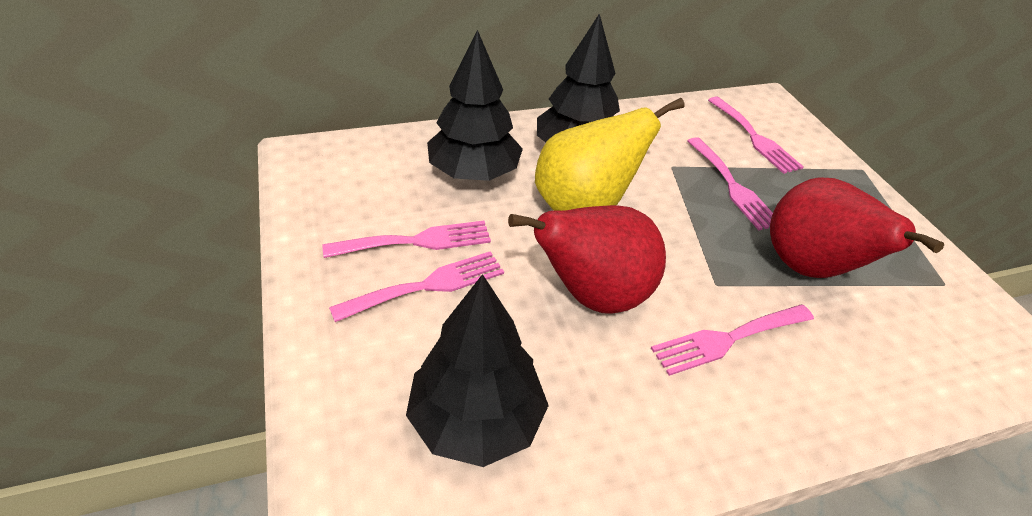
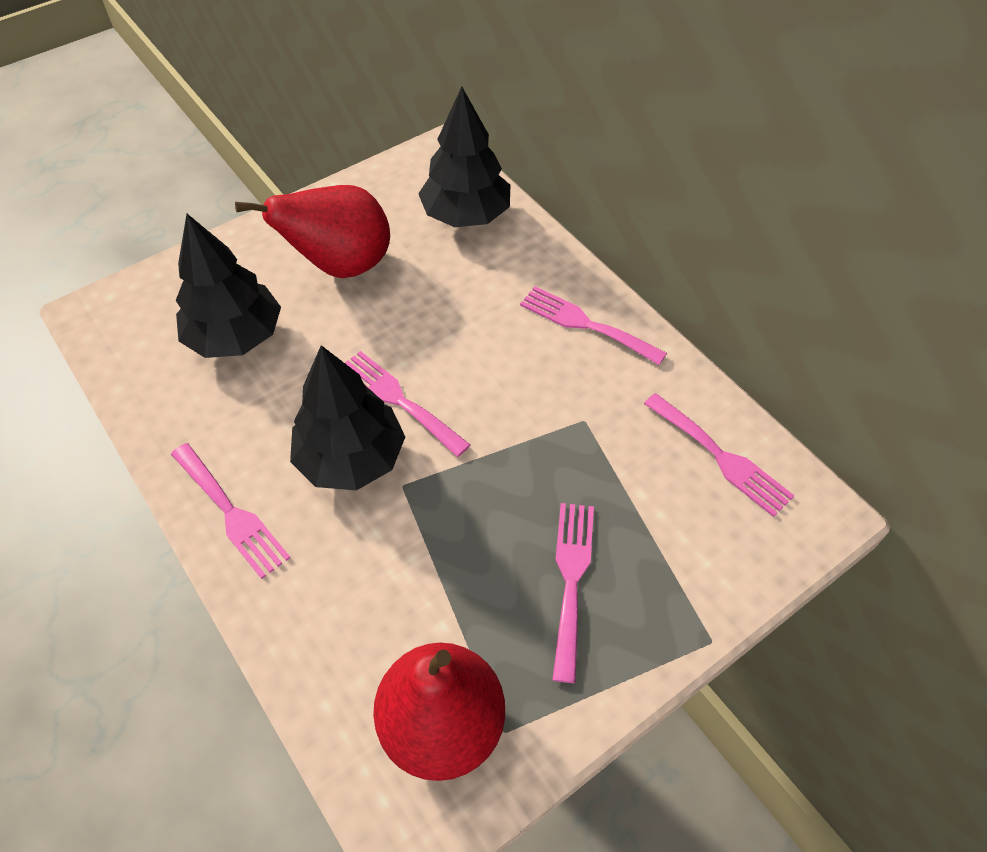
yellow pear: [535,98,685,211] = 1 -> none = 0

